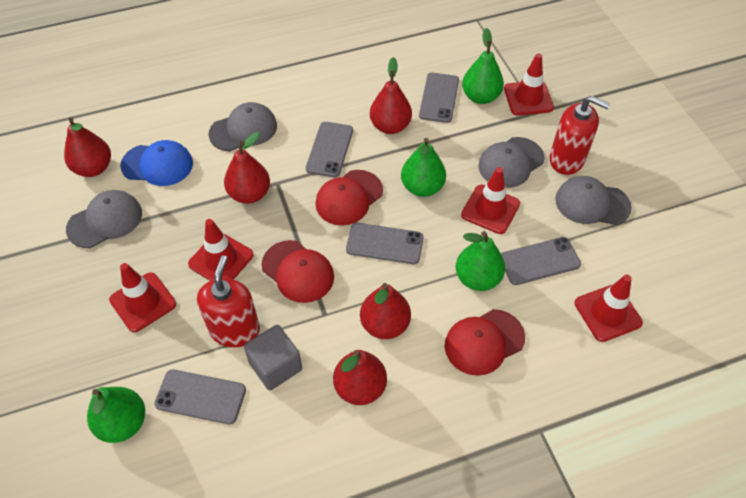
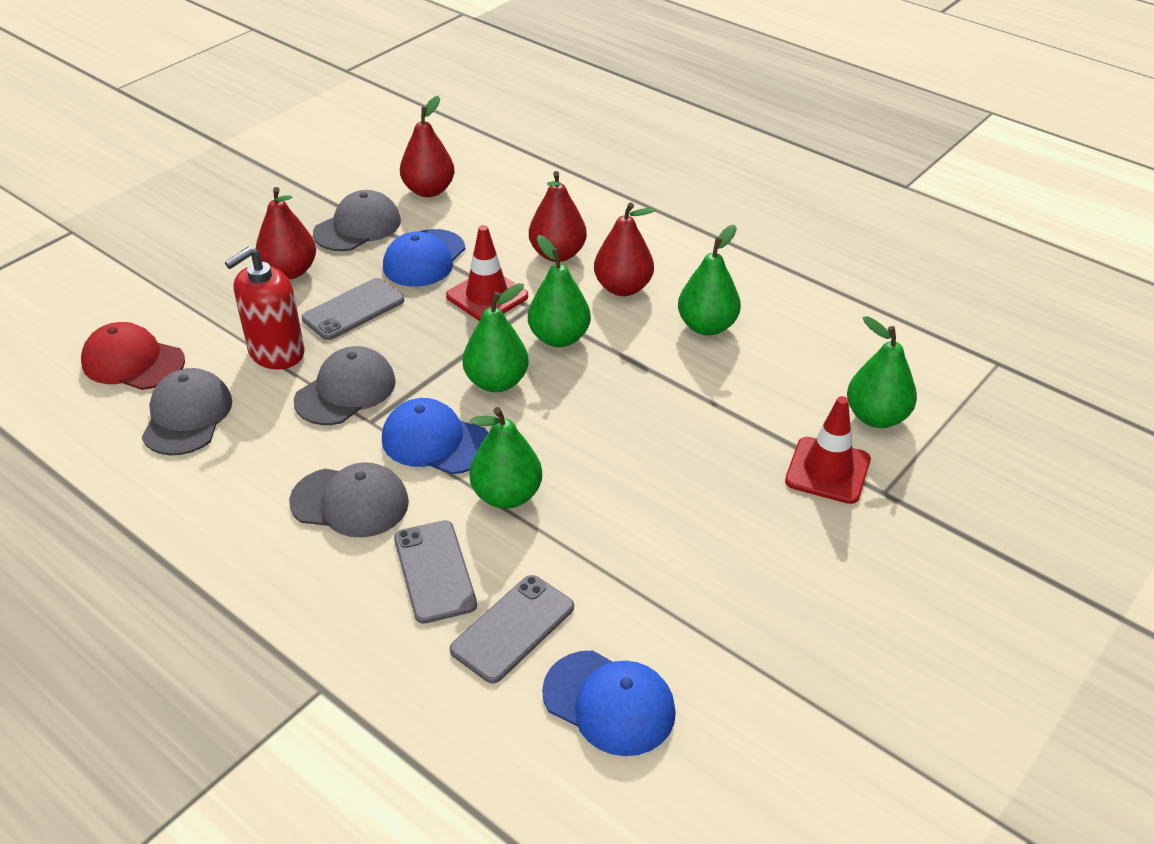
blue cap: [120,140,193,186] = 1 -> [382,398,488,474] [383,229,465,287] [542,650,676,756] = 3
green pear: [87,387,145,443] [401,138,446,197] [456,231,505,291] [462,28,504,104] = 4 -> [463,283,529,392] [469,407,542,509] [528,235,591,347] [678,225,741,335] [847,316,917,428] = 5
grey cube: [244,325,302,390] = 1 -> none = 0
grey phone: [154,369,246,425] [306,122,353,177] [346,223,424,264] [419,73,459,123] [501,237,581,285] = 5 -> [302,278,404,340] [394,520,477,624] [450,575,574,684] = 3
red cap: [262,240,334,303] [316,170,383,226] [445,309,525,376] = 3 -> [81,322,185,390] = 1
red pear: [64,117,111,177] [224,132,270,204] [333,350,387,405] [360,283,411,339] [370,57,412,134] = 5 -> [256,187,316,279] [400,96,454,197] [529,171,587,262] [594,202,655,296] = 4
red soap dispenser: [197,255,260,347] [549,96,610,175] = 2 -> [225,246,305,370] = 1
red traffic cone: [109,263,176,332] [188,219,254,281] [461,167,520,234] [504,53,554,116] [574,274,643,342] = 5 -> [446,225,528,321] [785,396,871,504] = 2

